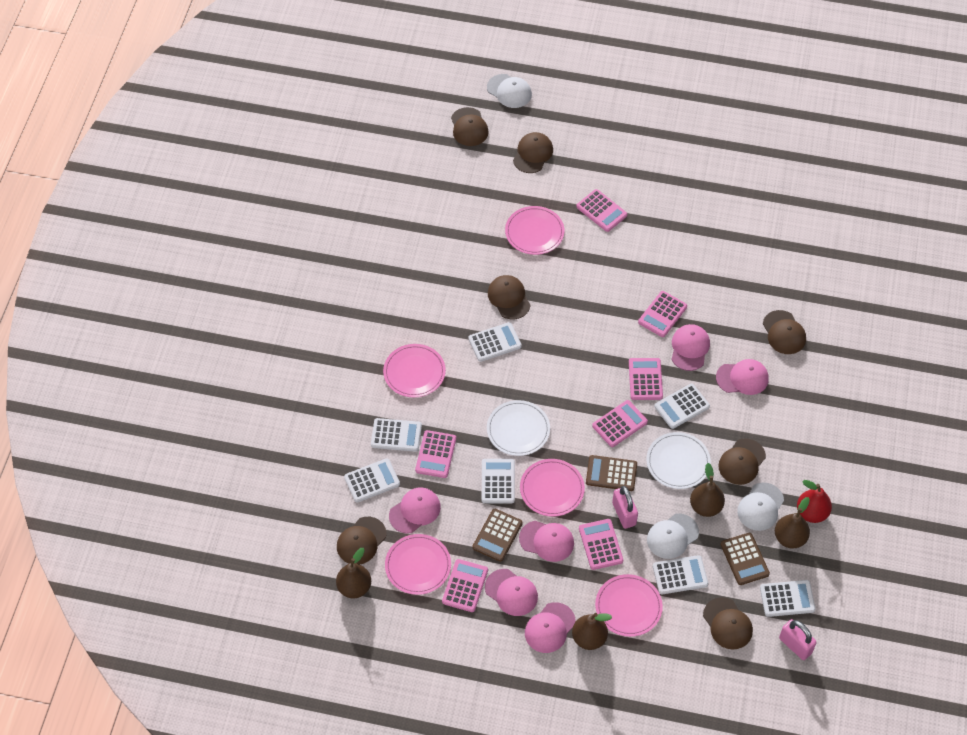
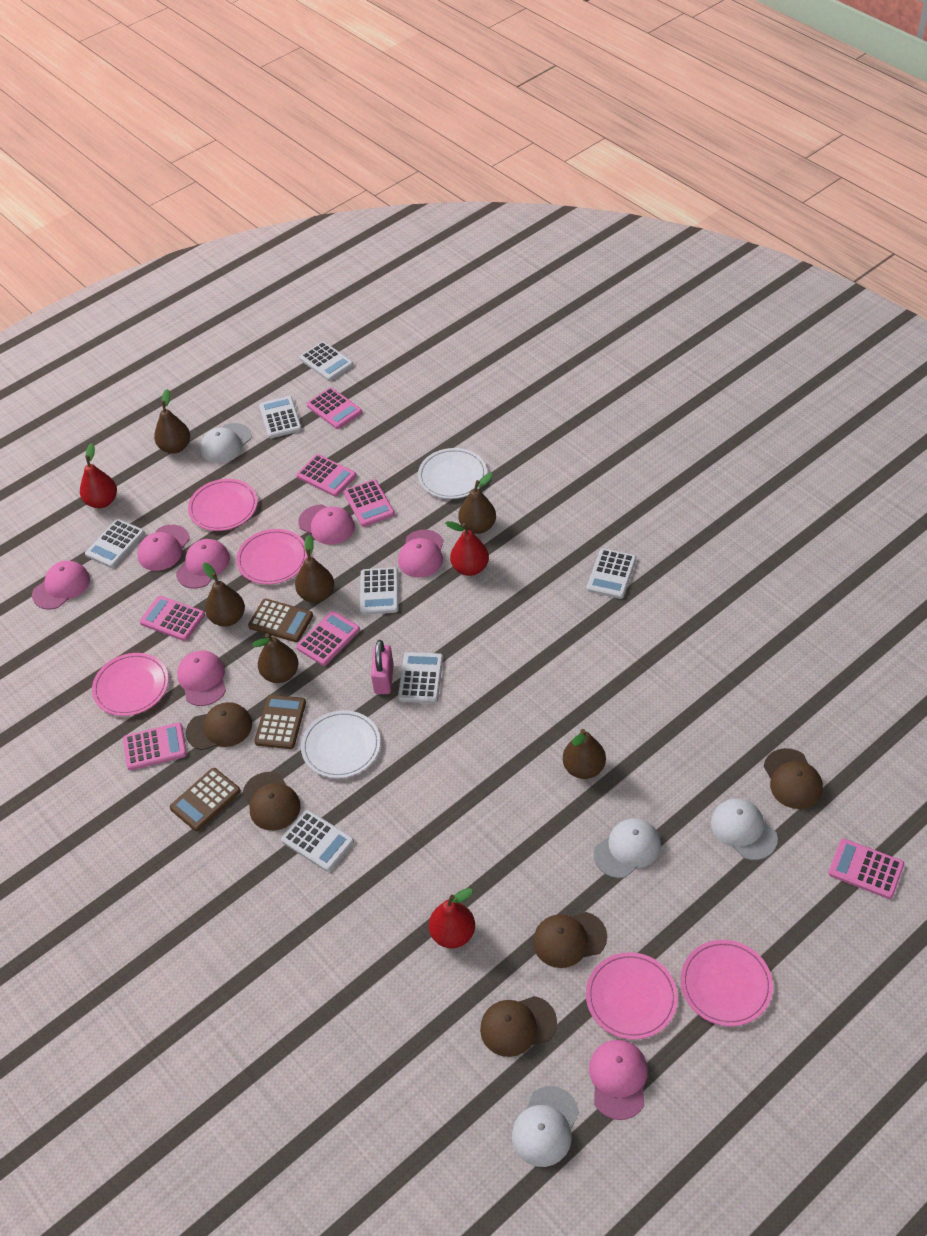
brown cap: [337,517,387,565] [451,107,489,146] [488,275,531,319] [513,132,553,173] [703,597,753,650] [718,439,766,485] [763,310,806,354] = 7 -> [186,702,252,750] [242,772,301,831] [480,996,557,1057] [533,912,607,968] [764,748,823,809] = 5
brown pear: [336,548,371,598] [572,613,612,650] [690,463,725,517] [775,497,810,549] = 4 -> [154,389,190,454] [203,563,245,627] [253,633,298,683] [295,535,334,603] [458,473,496,534] [563,729,606,779] = 6
pink cap: [389,487,441,534] [485,569,538,616] [519,521,574,562] [525,602,576,653] [671,324,710,371] [716,359,769,395] = 6 -> [32,561,90,609] [137,525,190,571] [176,539,230,589] [177,650,226,706] [298,504,355,545] [398,530,444,578] [589,1040,648,1120] = 7
pink padlock: [612,486,638,529] [779,619,817,660] = 2 -> [371,640,394,694] = 1
red pear: [797,480,832,523] = 1 -> [80,443,117,508] [429,888,475,948] [446,521,489,576] = 3
white cap: [487,74,532,108] [647,513,699,559] [737,482,784,531] = 3 -> [200,423,252,463] [512,1086,579,1167] [594,818,661,878] [711,798,778,860] = 4

